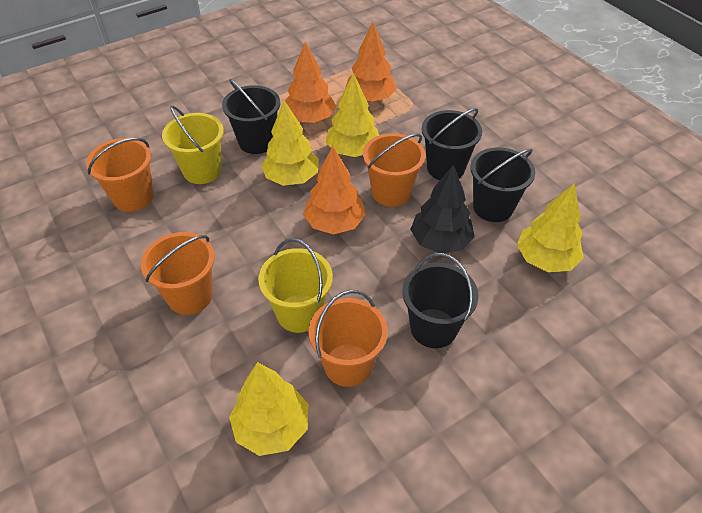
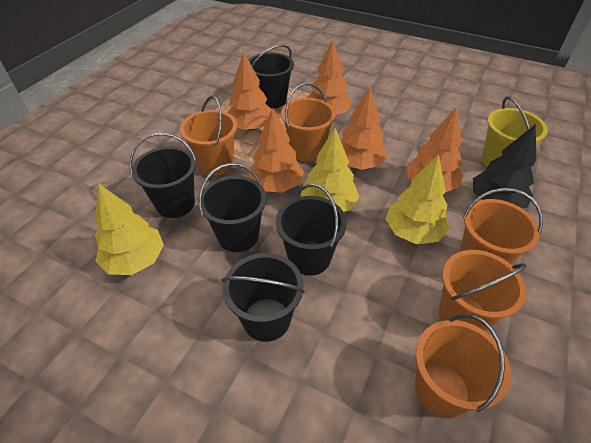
black bucket: [222,79,280,154] [403,253,479,348] [422,108,482,180] [470,147,536,222] = 4 -> [129,132,197,218] [198,163,266,252] [222,253,305,342] [249,44,294,109] [276,184,347,276] = 5
orange bucket: [86,138,153,212] [141,232,215,315] [308,290,388,387] [363,133,425,207] = 4 -> [180,96,237,176] [281,83,336,162] [415,314,511,418] [439,250,527,331] [460,188,543,264] = 5
orange tree: [285,42,336,123] [303,146,366,234] [345,22,397,102] = 3 -> [227,52,272,131] [249,108,304,193] [306,40,352,115] [341,87,388,170] [407,108,464,192] = 5
yellow bucket: [162,106,224,184] [258,238,333,333] = 2 -> [482,96,548,167] = 1
yellow tree: [229,362,308,456] [261,100,319,186] [325,73,379,157] [517,183,583,272] = 4 -> [95,184,164,275] [300,128,359,212] [386,154,449,244] = 3

